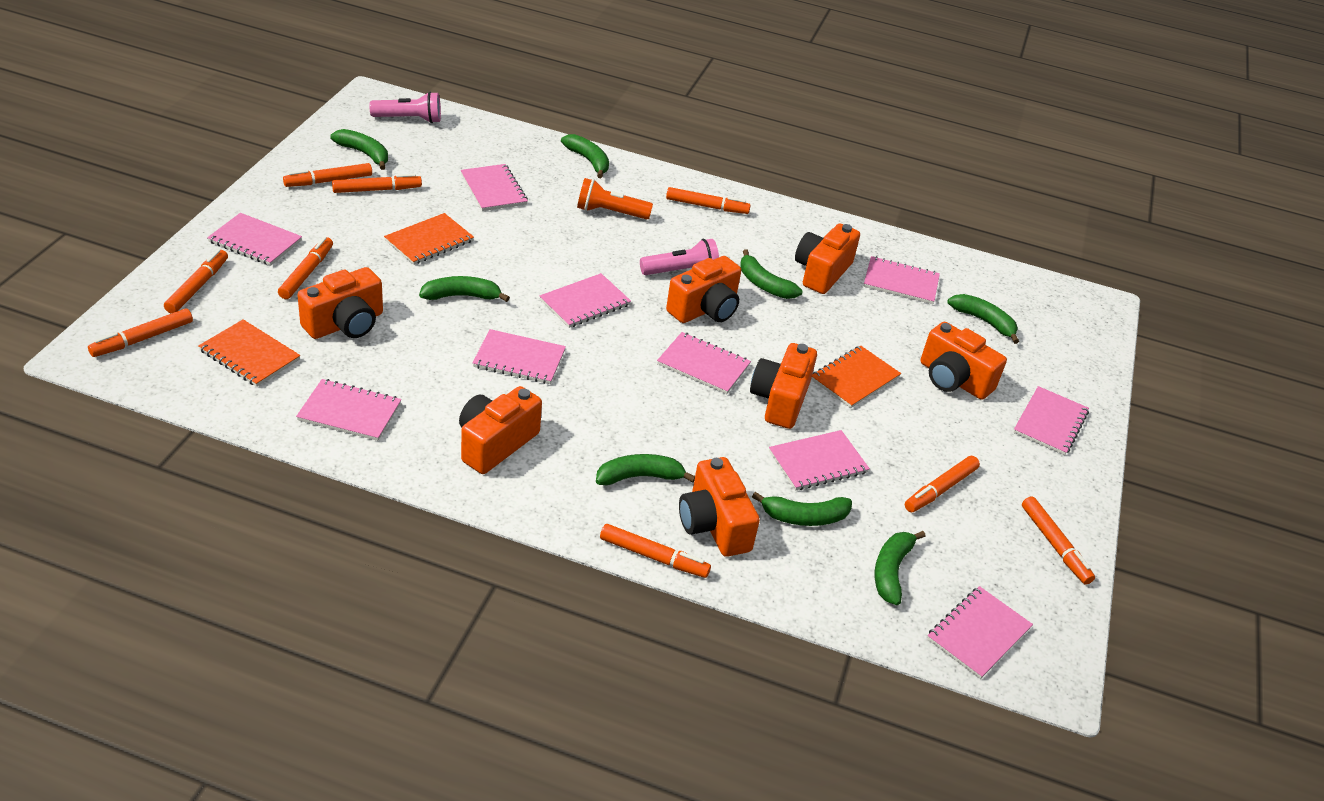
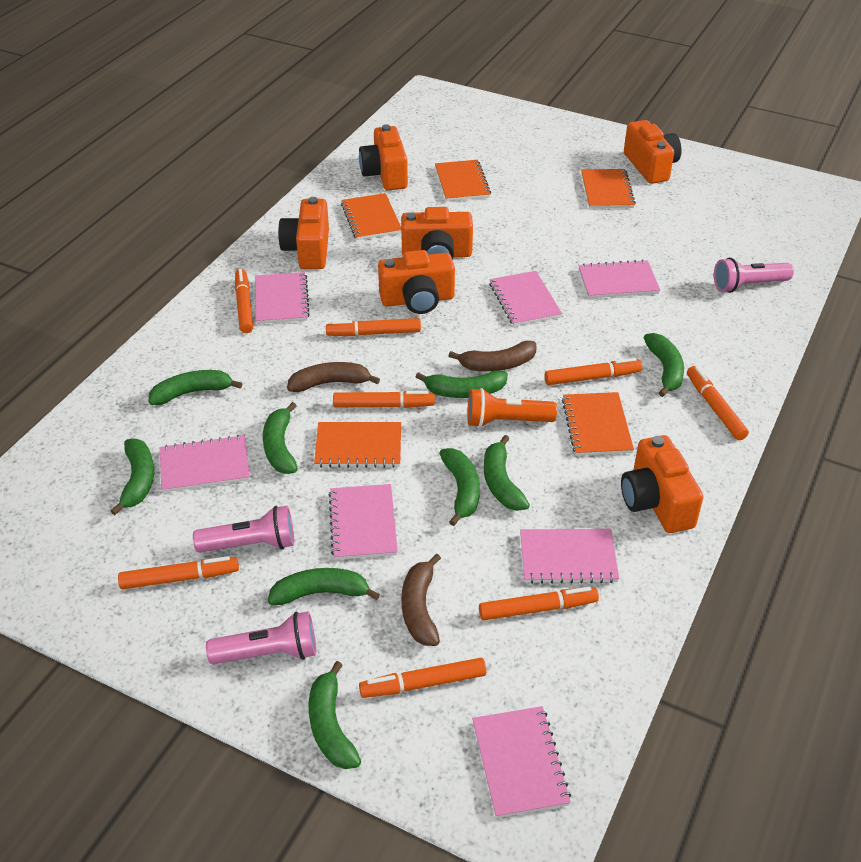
brown banana: none = 0 -> [287,362,380,392] [402,554,441,646] [449,341,537,372] = 3
green banana: [330,129,388,170] [419,276,510,302] [561,134,609,178] [596,454,695,485] [740,249,802,299] [752,492,852,526] [875,531,926,605] [947,294,1019,344] = 8 -> [110,439,154,515] [149,370,243,405] [263,402,298,474] [268,568,380,605] [309,661,361,769] [416,371,508,398] [439,448,480,526] [484,435,530,511] [644,333,684,397] = 9
orange camera: [297,267,383,339] [459,386,542,474] [666,256,741,323] [679,457,760,557] [750,343,817,429] [795,223,860,294] [921,322,1007,400] = 7 -> [278,197,329,269] [359,125,408,190] [378,250,455,314] [401,207,473,259] [621,435,703,533] [624,120,681,184] = 6
orange marker: [88,309,193,357] [164,249,228,313] [278,237,333,299] [283,163,372,187] [332,174,422,193] [600,524,711,578] [666,187,751,214] [905,456,980,512] [1022,496,1095,585] = 9 -> [118,556,239,589] [235,269,253,333] [326,318,421,336] [333,391,435,408] [359,658,486,698] [479,587,599,621] [545,358,642,385] [687,366,749,440] = 8
orange notebook: [198,319,300,387] [384,213,474,265] [811,345,901,408] = 3 -> [314,422,401,468] [341,193,401,240] [435,160,491,201] [562,392,634,456] [581,169,636,209] = 5
pink flashlight: [369,92,441,123] [640,239,719,275] = 2 -> [193,506,294,553] [206,611,316,664] [714,258,794,293] = 3
pink notebook: [207,213,302,266] [296,379,401,441] [461,164,528,211] [473,329,566,384] [540,273,631,328] [657,332,751,394] [769,430,870,491] [863,256,940,304] [927,586,1033,679] [1013,386,1089,455] = 10 -> [160,435,250,493] [255,272,310,324] [329,484,398,560] [472,706,571,818] [489,271,562,326] [520,529,619,584] [578,260,660,298] = 7

